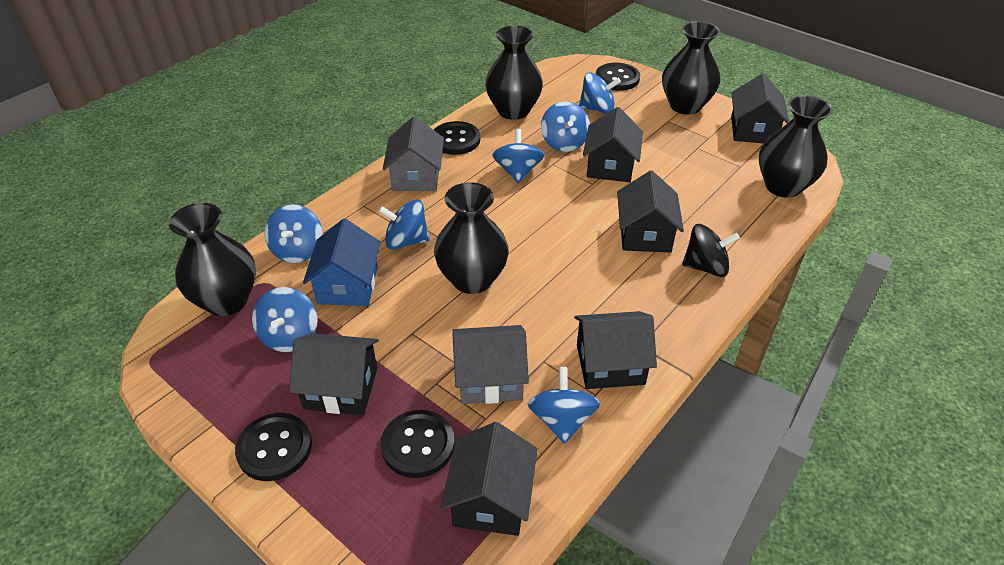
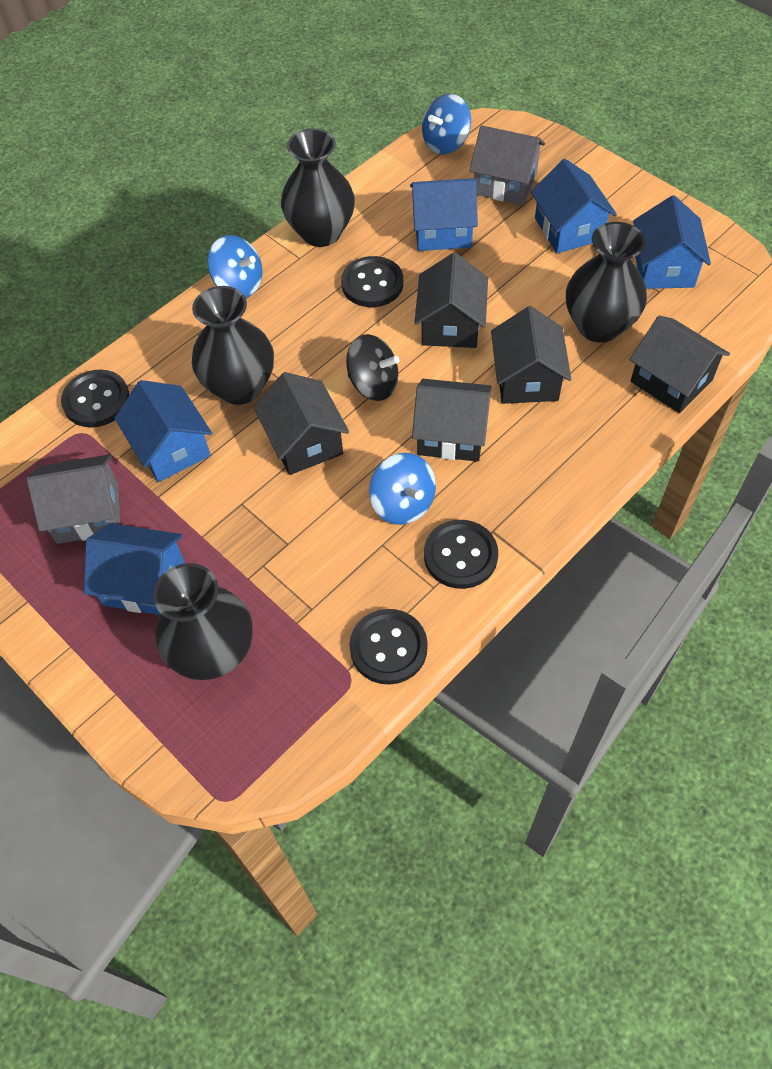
black house: [289,333,379,415] [441,422,538,536] [574,311,657,389] [583,107,643,182] [617,171,684,252] [731,73,789,143] = 6 -> [254,372,349,475] [412,379,492,462] [414,253,488,348] [491,306,571,404] [630,315,730,413] = 5
black vase: [169,203,256,316] [434,182,509,294] [485,26,543,120] [662,21,720,115] [759,95,833,198] = 5 -> [153,563,253,680] [192,286,274,405] [281,129,355,247] [566,222,647,343] = 4
blue house: [303,219,381,306] = 1 -> [84,523,184,615] [114,380,212,482] [410,178,478,251] [531,159,617,253] [633,195,711,289] = 5
blue spinning top: [252,287,318,352] [264,204,323,263] [378,200,430,250] [492,129,544,183] [528,367,600,444] [541,101,590,152] [579,72,621,114] = 7 -> [207,235,263,298] [369,453,436,525] [422,94,471,154] = 3

